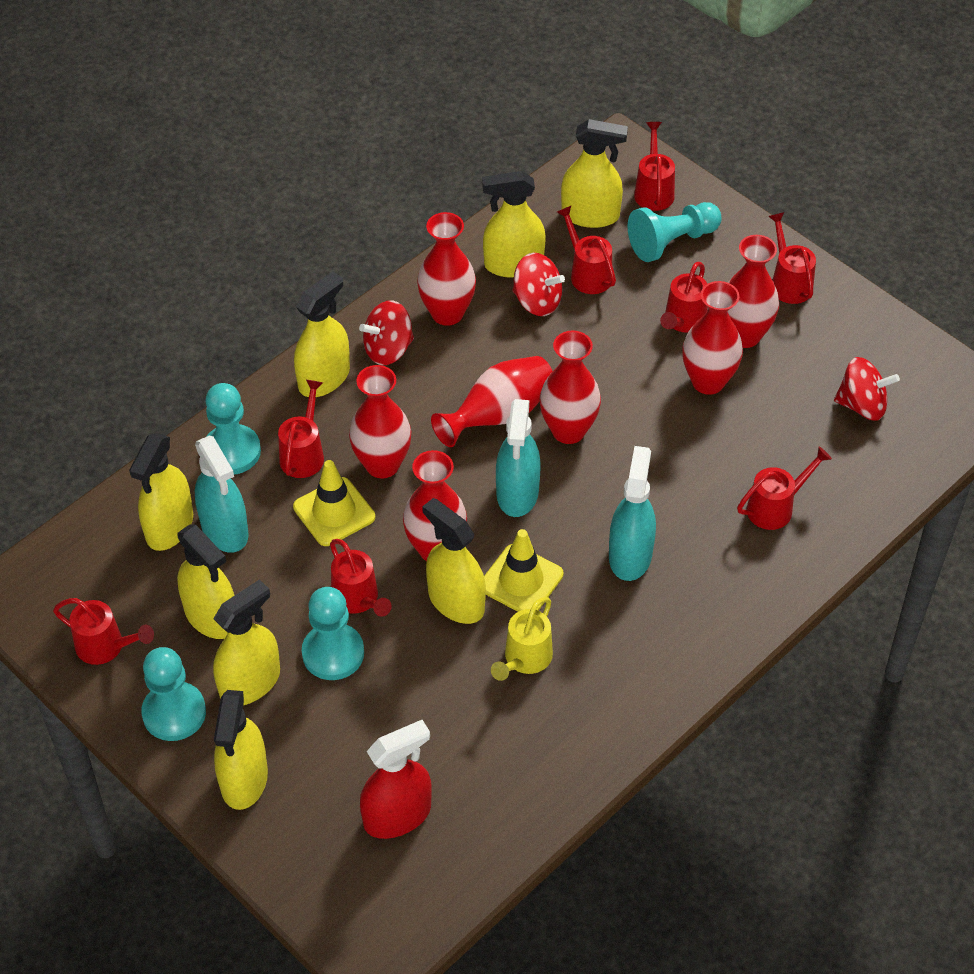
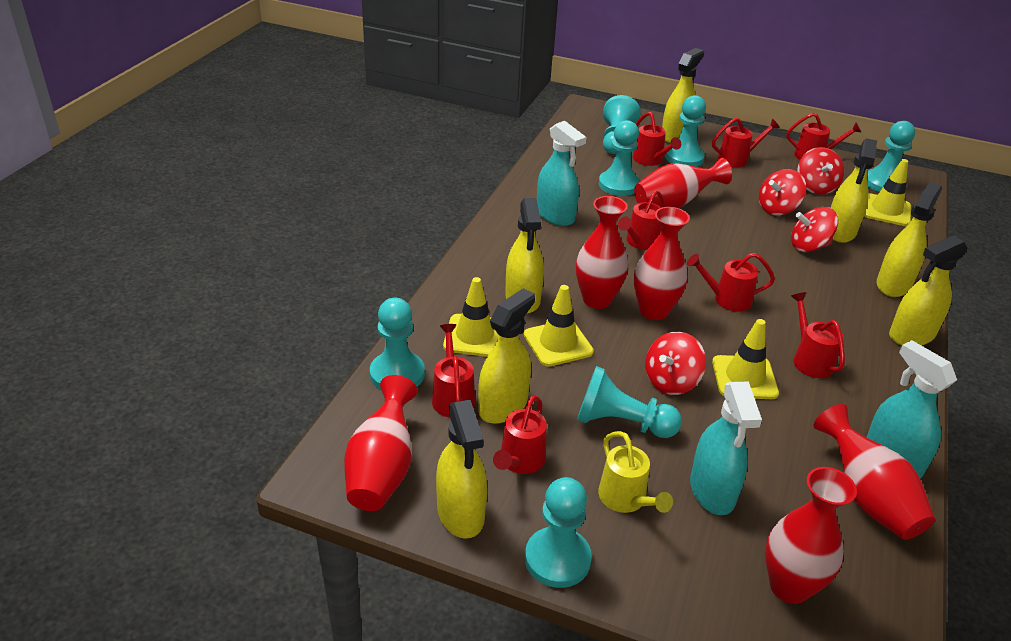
red spinning top: [359,300,414,365] [512,253,565,316] [834,357,900,421] = 3 -> [645,332,706,395] [759,169,806,215] [791,207,838,252] [797,147,844,195] = 4
red spray bottle: [360,720,432,839] = 1 -> none = 0
red vase: [349,365,411,478] [403,450,467,561] [417,212,476,326] [431,356,552,447] [540,331,601,444] [682,281,743,395] [727,235,779,348] = 7 -> [344,375,418,511] [576,196,628,309] [634,158,732,208] [634,207,690,320] [765,467,857,604] [813,404,935,540] = 6
turquoise pawn: [141,647,206,741] [205,383,261,475] [302,587,364,680] [628,202,722,262] = 4 -> [370,298,425,390] [525,477,592,588] [577,366,682,438] [599,120,640,196] [603,95,641,154] [665,95,706,167] [867,121,915,192] = 7
yellow spray bottle: [129,433,193,551] [177,524,235,639] [213,579,280,705] [214,690,268,810] [294,271,350,397] [422,498,486,624] [482,171,546,278] [561,119,628,228] = 8 -> [436,400,487,539] [478,288,535,424] [505,198,544,314] [662,48,704,143] [831,138,877,243] [877,182,942,297] [889,235,968,346] = 7
yellow traffic cone: [293,460,375,546] [484,529,563,612] = 2 -> [443,277,498,357] [524,285,594,367] [712,319,779,399] [864,159,911,226] = 4

